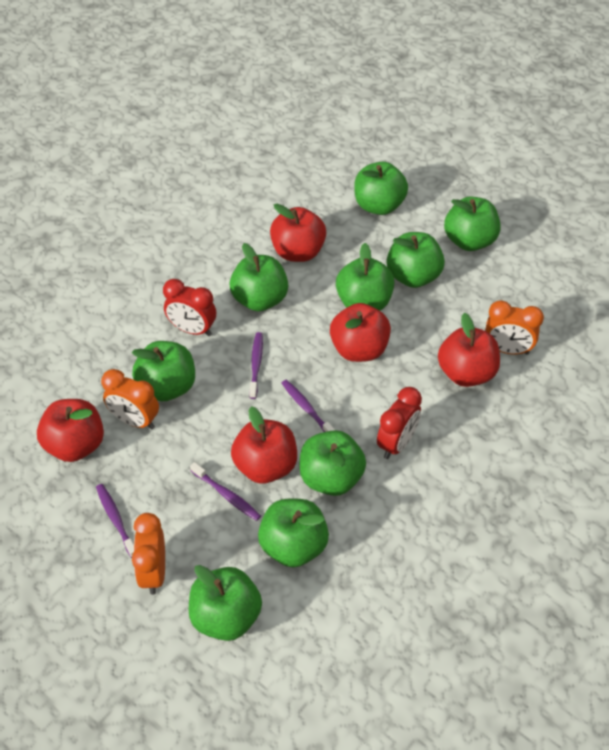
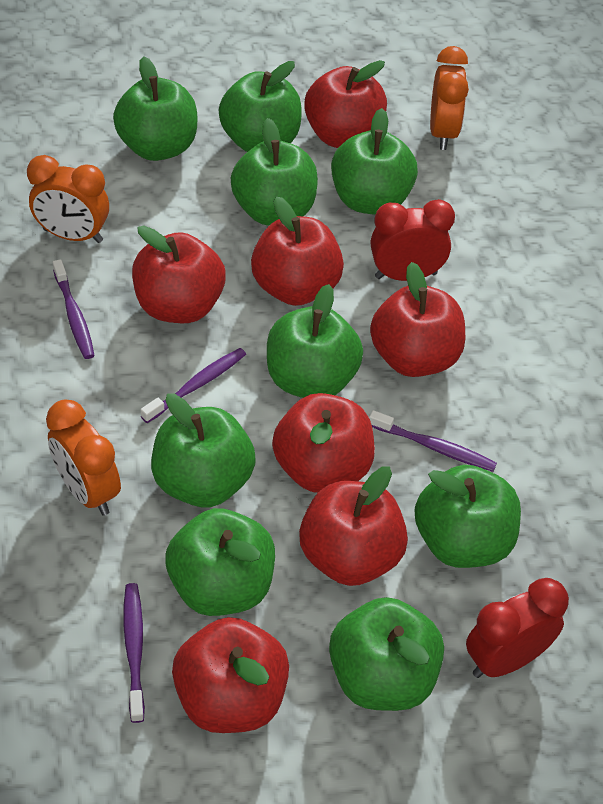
red apple: [37,399,104,462] [231,406,297,484] [270,204,326,262] [330,303,391,362] [438,313,500,387] = 5 -> [132,226,226,323] [172,617,289,733] [251,196,344,306] [272,393,375,493] [299,466,408,586] [304,60,387,148] [370,262,465,377] = 7

